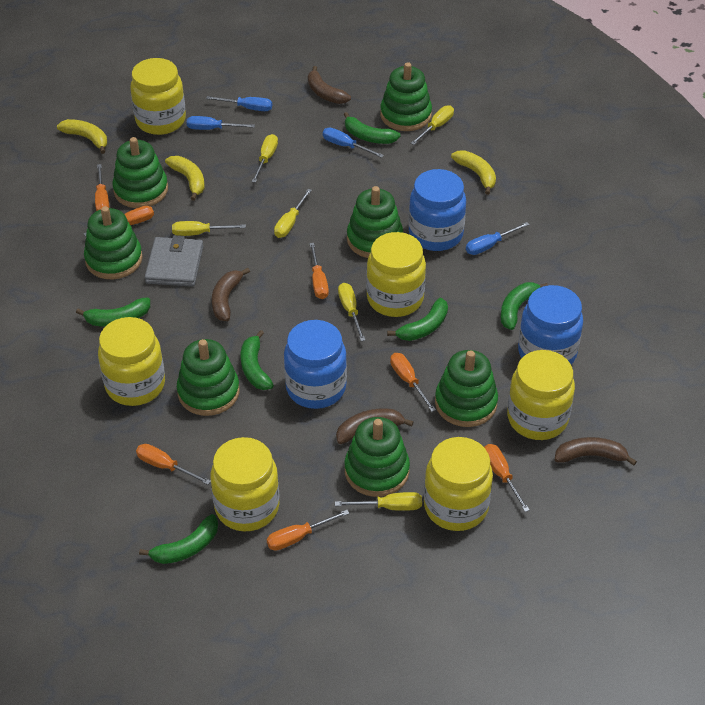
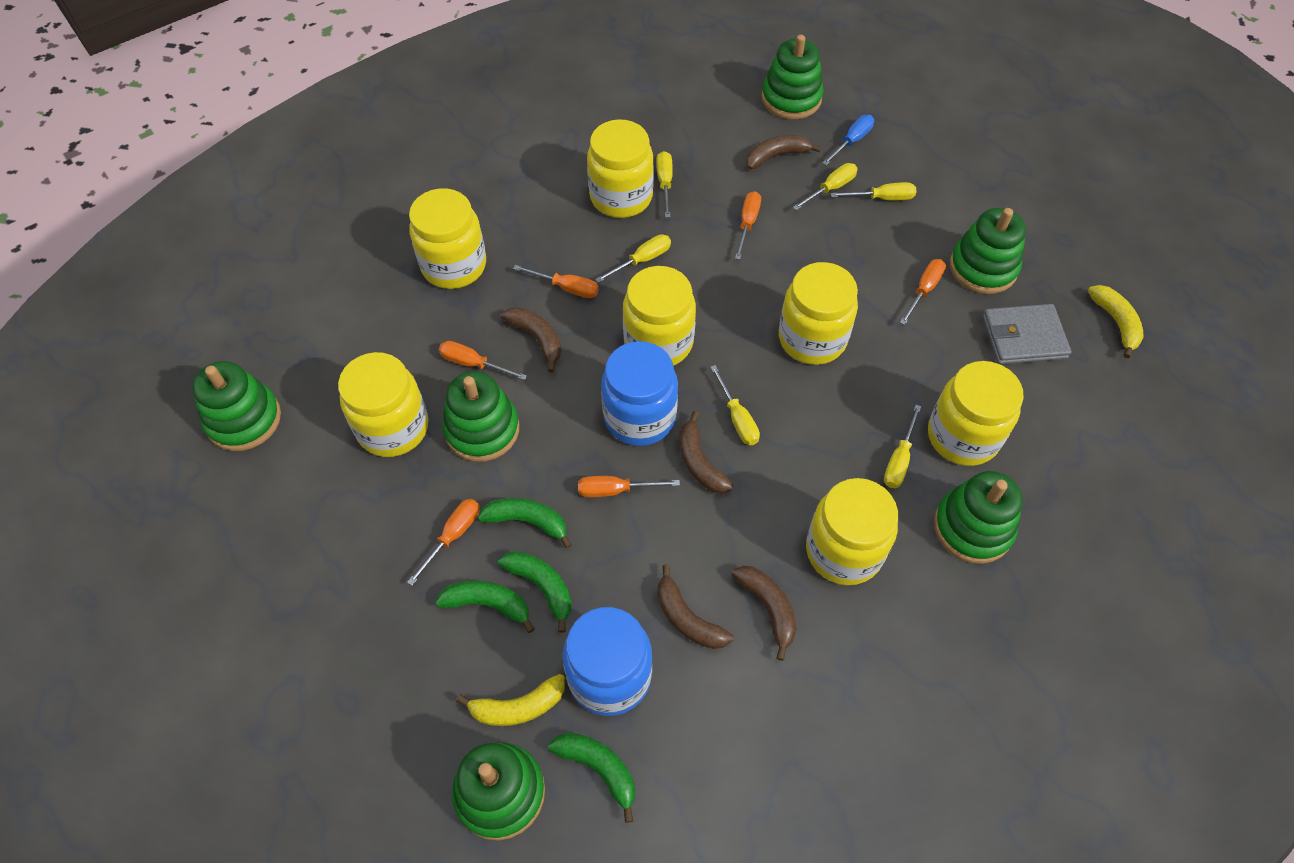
blue jar: [284,320,347,409] [409,169,466,251] [518,285,583,365] = 3 -> [563,607,652,716] [601,341,678,446] = 2
blue screwdriver: [187,116,255,130] [206,96,272,111] [323,128,384,158] [466,222,530,255] = 4 -> [822,115,874,165] = 1
brown banana: [212,268,250,321] [308,66,351,104] [336,408,413,444] [555,437,637,466] = 4 -> [501,307,562,372] [657,564,733,649] [679,411,733,493] [732,566,796,661] [746,135,821,170] = 5
green banana: [76,298,150,327] [139,514,218,564] [241,330,274,390] [344,112,401,144] [387,298,448,341] [501,282,548,330] = 6 -> [435,581,535,633] [478,498,572,549] [498,551,572,633] [548,733,635,823] = 4
green stacking toy: [84,206,143,279] [112,137,168,208] [177,339,240,416] [344,417,410,497] [347,186,403,258] [380,62,432,131] [435,350,498,427] = 7 -> [192,361,281,451] [442,371,519,462] [452,742,545,841] [761,35,824,119] [934,471,1023,564] [950,208,1026,294] = 6
orange screwdriver: [84,206,154,236] [95,164,109,211] [136,444,211,485] [267,510,350,551] [309,243,329,299] [390,353,436,412] [484,444,530,512] = 7 -> [407,499,480,586] [439,341,527,380] [513,265,599,298] [578,476,680,497] [735,191,761,260] [900,259,946,325] = 6
yellow banana: [57,119,107,154] [165,156,205,201] [451,150,496,195] = 3 -> [456,674,565,726] [1088,285,1144,358] = 2
yellow jar: [98,317,165,406] [130,58,186,135] [210,437,280,532] [366,232,426,317] [424,437,493,531] [507,350,575,440] = 6 -> [338,352,428,457] [409,188,486,289] [587,119,654,218] [623,266,696,366] [779,262,858,365] [806,478,898,585] [928,361,1024,466] = 7

